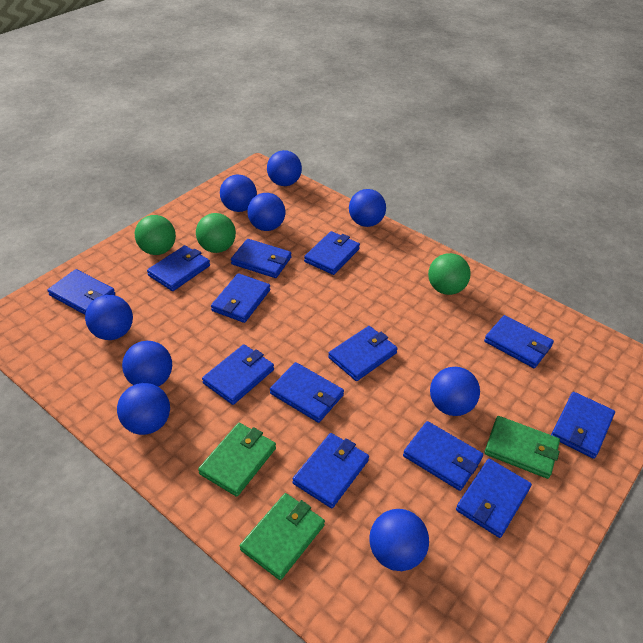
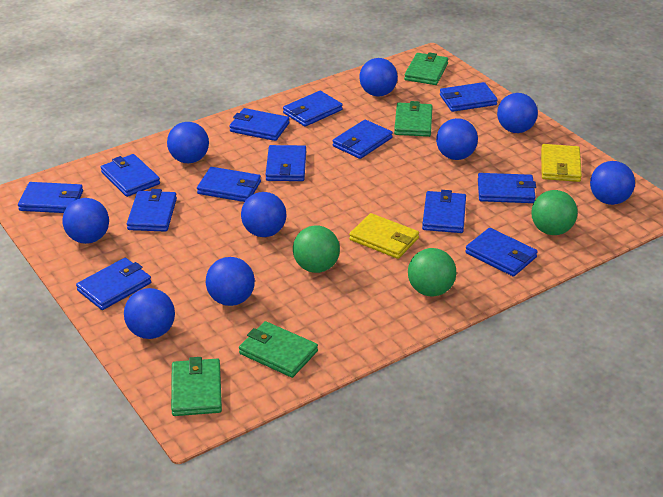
green wallet: [198,423,276,497] [240,493,325,580] [484,416,560,479] = 3 -> [171,357,222,416] [239,321,318,378] [394,101,433,137] [404,52,448,85] = 4
yellow wallet: none = 0 -> [349,213,419,259] [541,144,582,182] = 2

